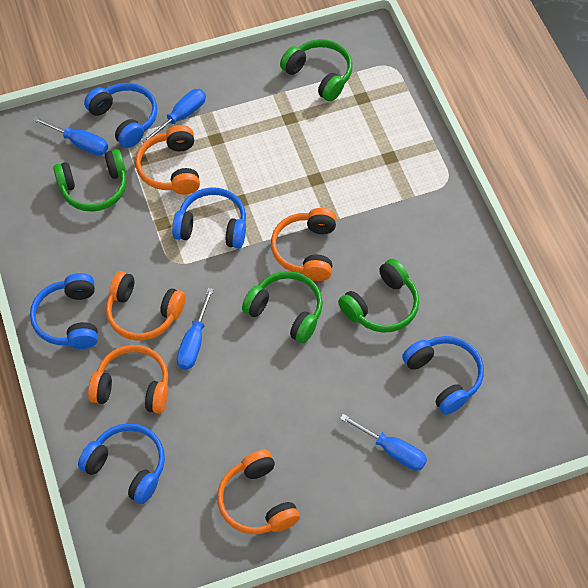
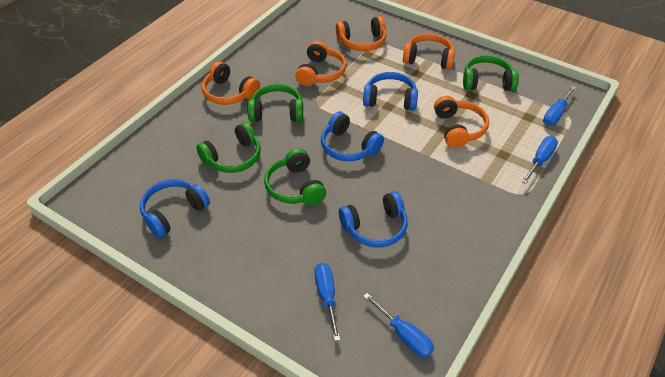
blue headphones: [30,273,98,349] [78,423,165,504] [84,83,157,148] [172,187,246,249] [402,336,484,415] = 5 -> [140,179,210,238] [321,112,384,161] [339,191,408,248] [363,72,418,111] = 4

